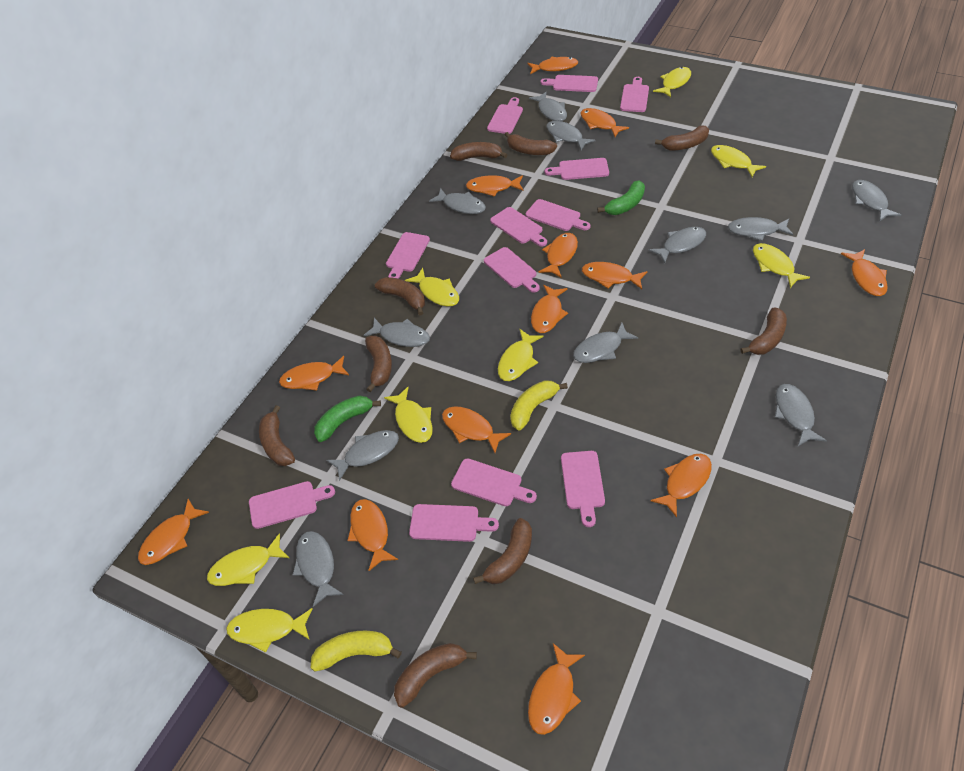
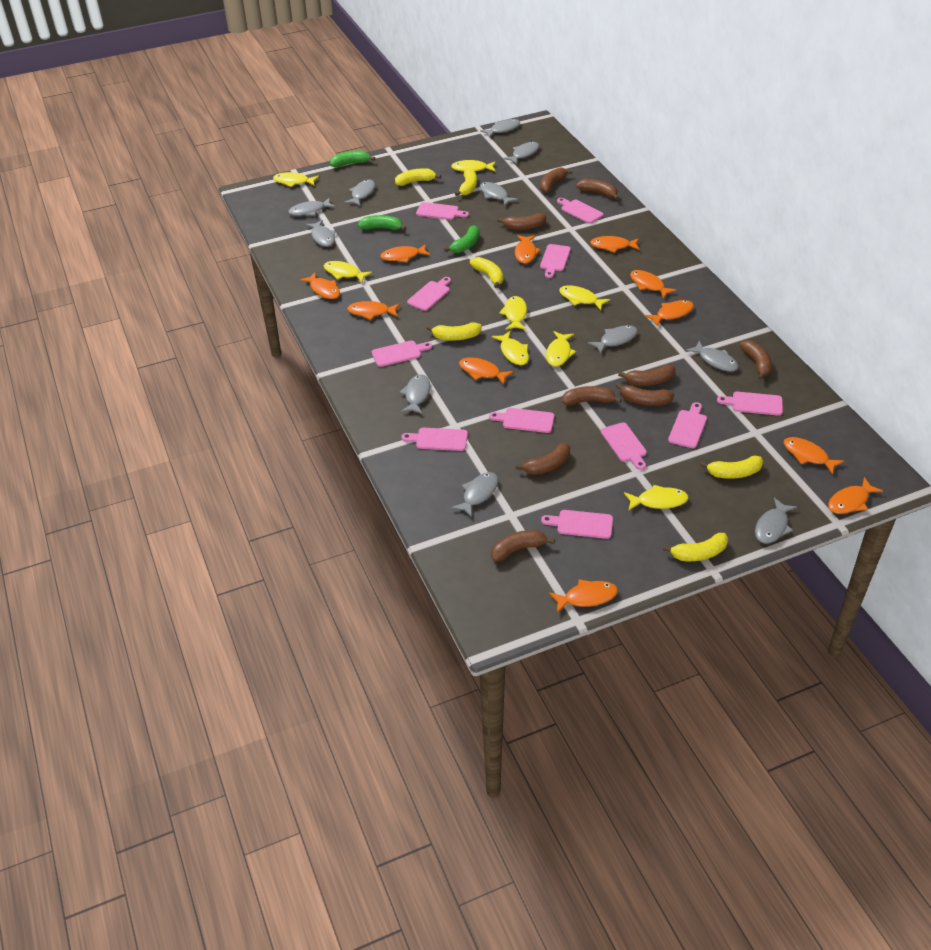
green banana: [314,396,381,442] [597,180,645,215] = 2 -> [330,151,375,167] [358,215,406,230] [444,225,480,253] = 3
orange fish: [138,499,209,565] [279,356,349,391] [347,499,398,571] [442,406,511,453] [466,175,524,197] [527,57,578,74] [528,643,585,735] [531,285,568,333] [538,233,578,278] [581,108,629,137] [582,262,647,289] [650,454,712,517] [841,249,888,296] = 13 -> [300,272,340,299] [347,301,400,320] [380,244,430,262] [459,357,514,385] [515,235,541,264] [549,580,618,613] [590,236,640,253] [630,270,677,299] [644,300,694,326] [784,437,844,475] [828,477,883,514] = 11
pink cutting board: [249,481,335,529] [386,232,430,279] [409,504,499,542] [451,458,537,506] [484,247,540,293] [487,97,523,134] [490,207,547,247] [526,199,591,231] [541,75,598,92] [545,158,609,180] [561,451,605,527] [620,77,649,112] = 12 -> [372,341,432,367] [401,428,468,451] [407,277,451,311] [416,202,469,220] [489,408,554,433] [540,244,571,278] [541,510,613,539] [557,198,603,224] [601,422,647,470] [668,402,707,448] [717,392,783,416] = 11
yellow banana: [311,631,402,672] [510,380,568,430] = 2 -> [395,168,441,186] [427,322,482,341] [455,168,477,196] [470,257,503,288] [663,533,728,561] [700,456,763,479] = 6

